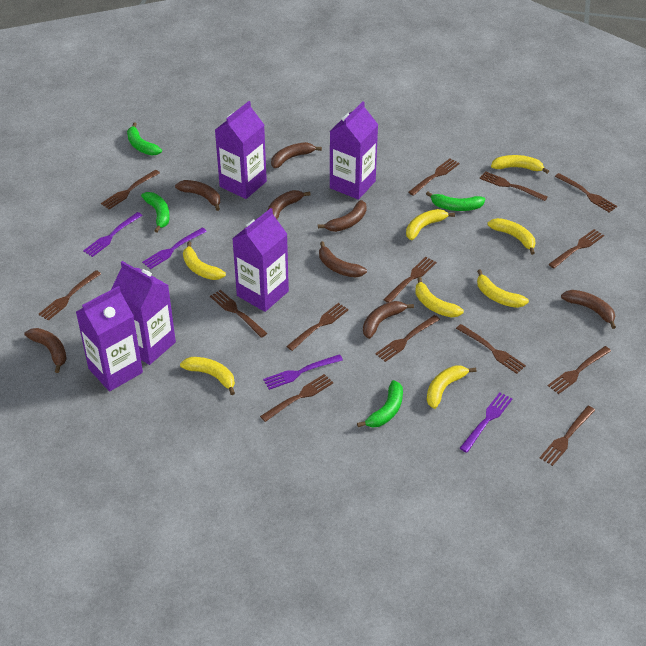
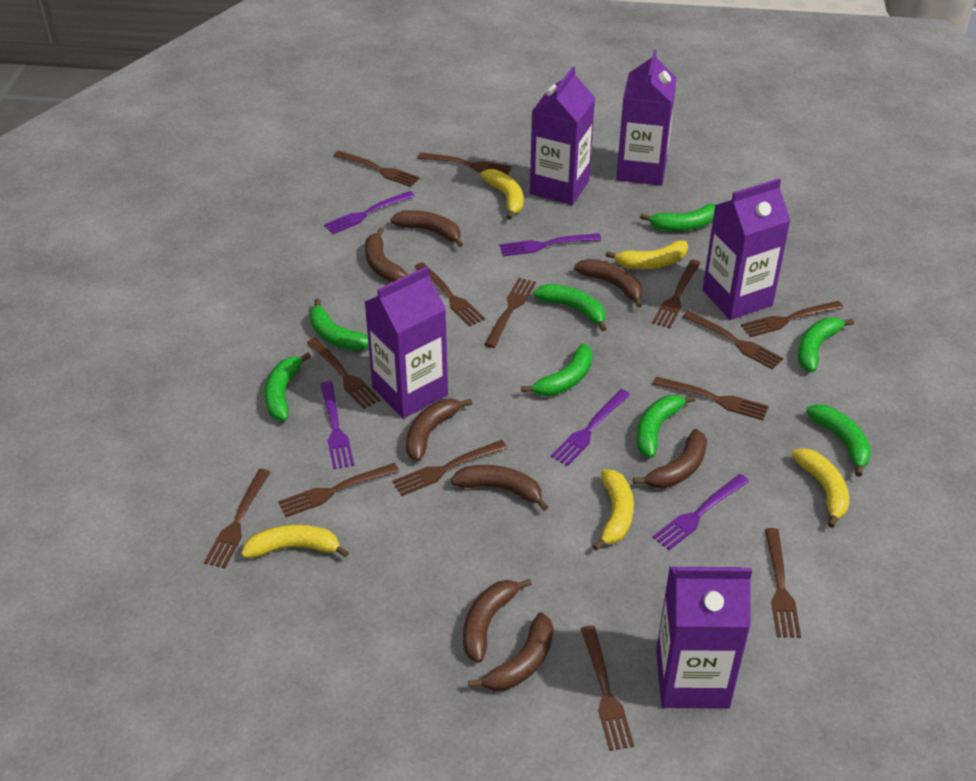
green banana: [127,123,162,155] [141,192,170,233] [357,380,403,428] [426,191,485,211] = 4 -> [265,352,311,421] [309,298,369,351] [521,343,593,396] [533,284,607,331] [636,395,695,458] [640,204,717,231] [798,318,854,372] [806,404,871,477] = 8
purple fork: [83,212,142,257] [142,228,207,269] [263,354,343,390] [460,392,512,453] = 4 -> [320,381,354,469] [324,191,415,234] [499,233,601,256] [551,389,630,466] [653,474,749,550] = 5
yellow banana: [180,357,235,395] [183,242,226,280] [406,209,455,240] [415,277,464,318] [427,365,476,409] [477,269,529,308] [487,218,535,255] [491,155,549,174] = 8 -> [241,524,349,558] [481,169,523,220] [592,469,634,551] [606,240,688,269] [792,448,849,528] = 5

